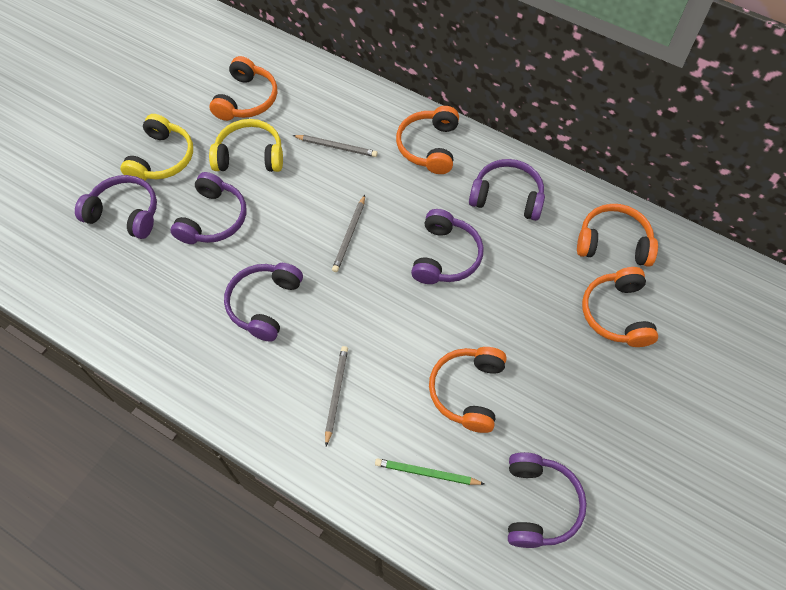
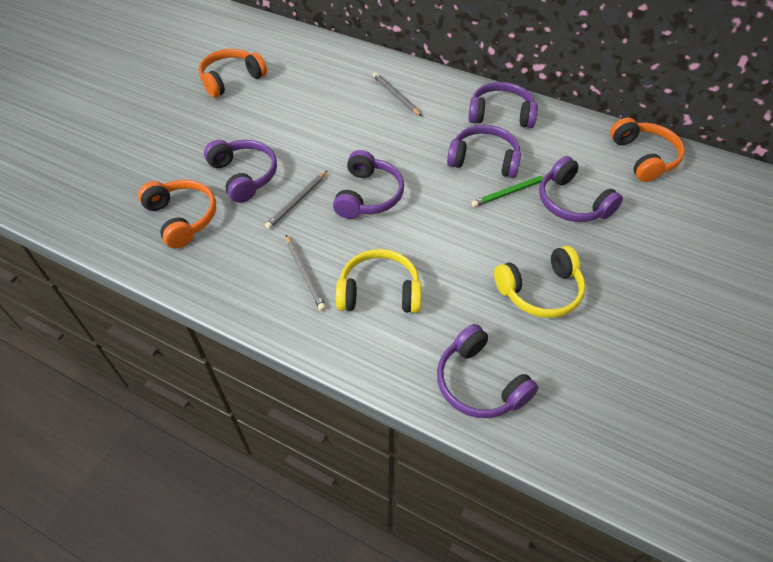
orange headphones: [210,56,277,121] [396,106,459,174] [429,347,507,433] [577,204,658,267] [582,267,658,347] = 5 -> [138,180,216,248] [198,49,267,98] [610,118,685,182] = 3

